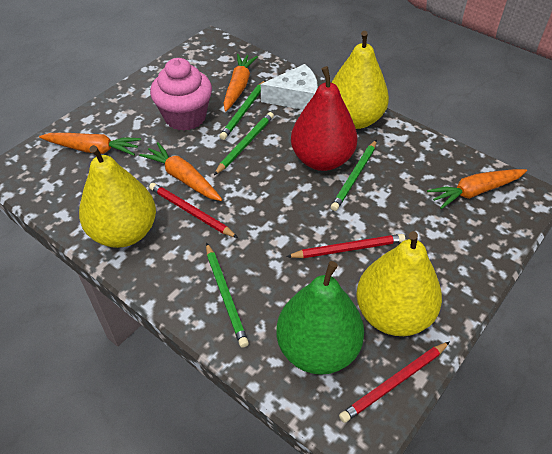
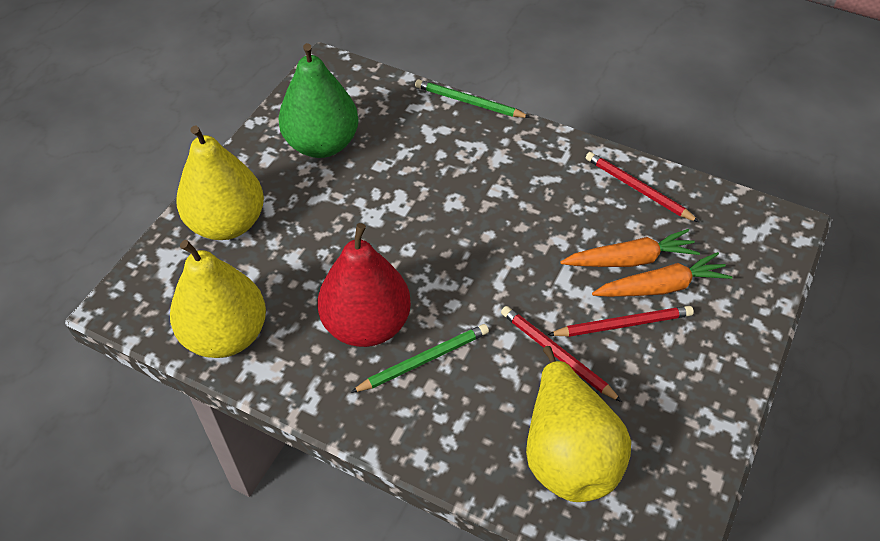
green pencil: [206,243,249,348] [214,112,274,175] [219,80,266,140] [331,140,377,211] = 4 -> [351,324,489,393] [415,79,531,118] = 2
orange carrot: [39,133,141,156] [139,142,222,201] [223,54,258,111] [427,169,527,209] = 4 -> [560,229,700,267] [592,252,733,297] = 2
pink cupcake: [150,58,212,131] = 1 -> none = 0
white cheese: [261,64,318,110] = 1 -> none = 0

